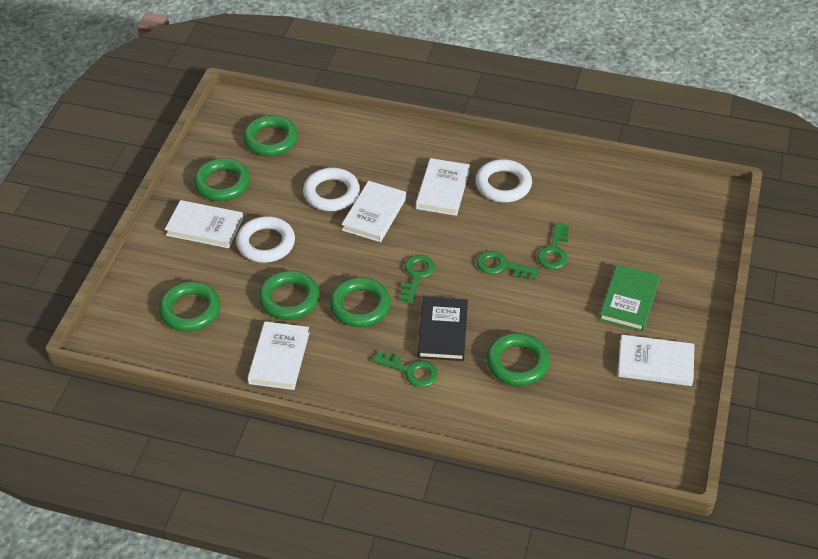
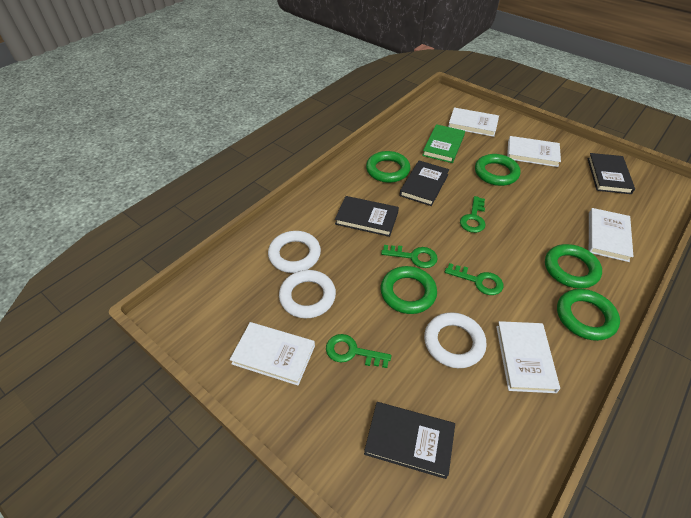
black book: [417,297,468,361] = 1 -> [335,196,399,237] [364,402,455,479] [399,160,450,206] [587,153,635,194] = 4
green ring: [159,281,221,332] [193,158,250,201] [243,115,298,156] [258,270,320,320] [329,277,391,327] [486,333,550,386] = 6 -> [366,151,410,183] [381,266,437,314] [475,154,520,186] [545,244,602,289] [557,289,620,341] = 5

